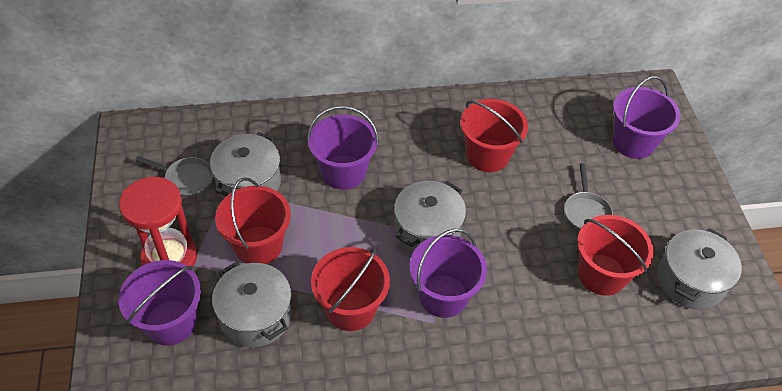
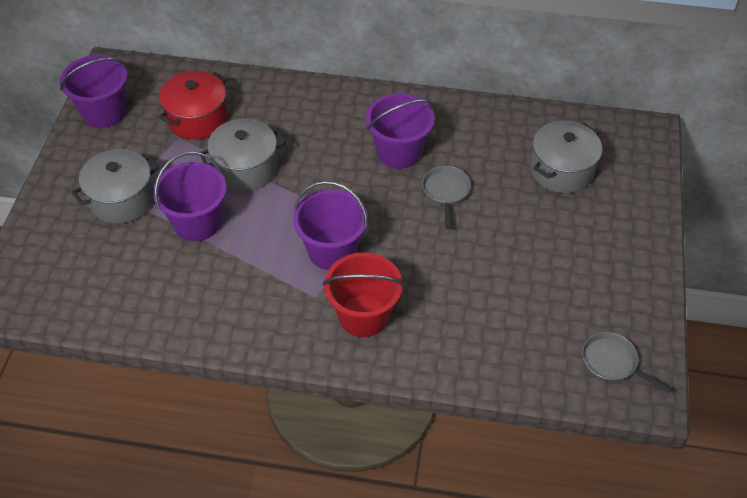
grey pot: [210,132,281,199] [212,262,292,347] [394,181,466,253] [657,229,742,309] = 4 -> [72,149,159,224] [199,119,286,191] [530,121,602,193] = 3
red bucket: [215,178,291,264] [311,247,390,331] [460,99,528,172] [577,215,654,296] = 4 -> [323,252,404,337] = 1
red hourglass: [119,177,197,267] = 1 -> none = 0
red pot: none = 0 -> [159,71,228,140] = 1

